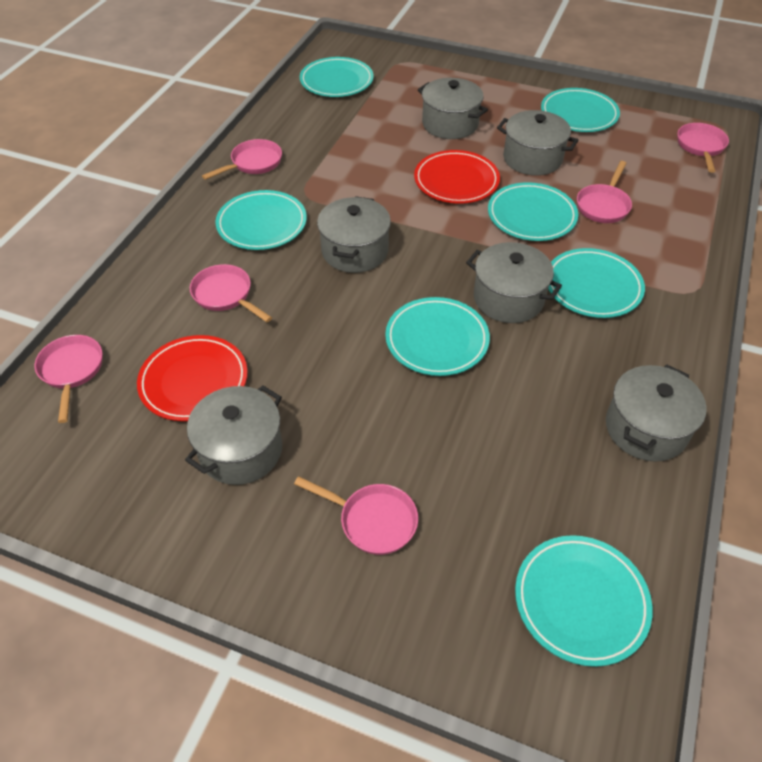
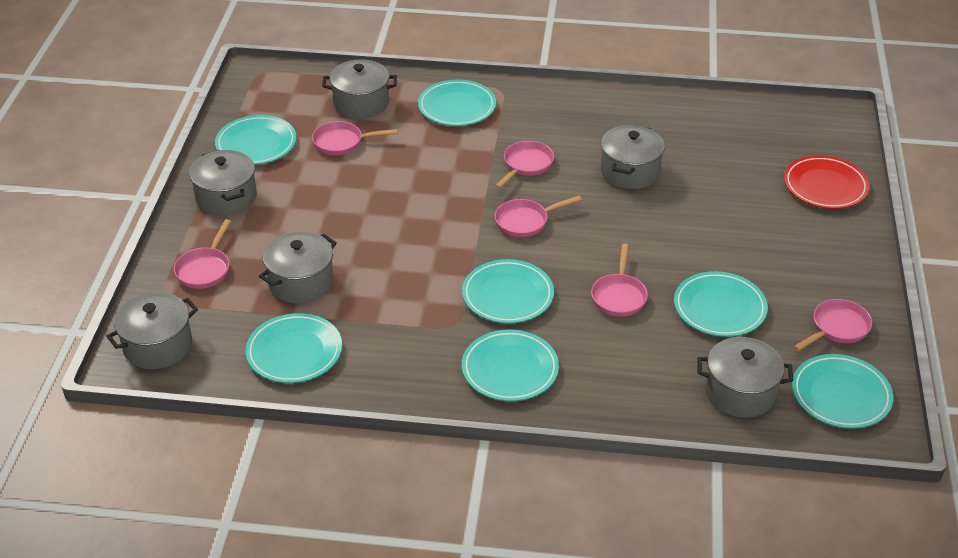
red plate: [137,335,248,421] [414,150,500,204] = 2 -> [784,155,870,209] = 1

